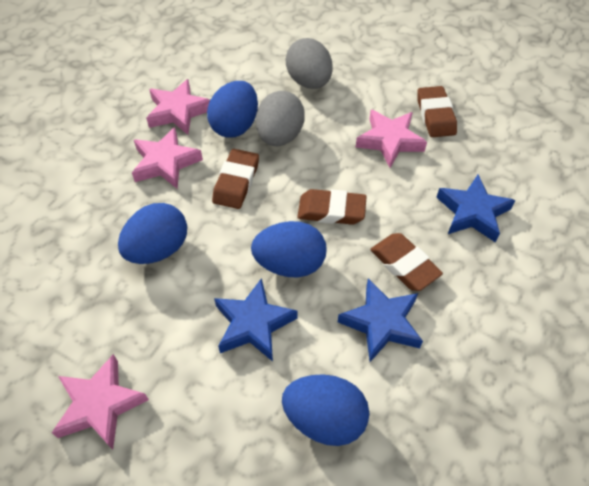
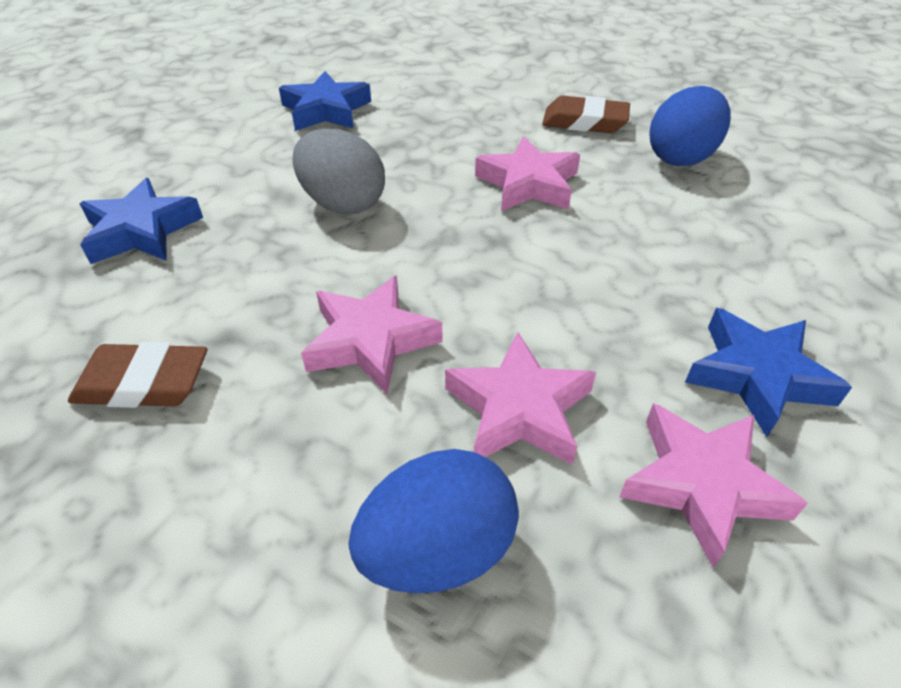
blue egg: [118,203,187,264] [207,81,258,138] [251,221,326,277] [282,374,369,446] = 4 -> [348,449,519,593] [650,86,731,166] = 2
brown eraser: [212,149,259,209] [297,189,367,225] [371,233,443,291] [417,86,457,137] = 4 -> [68,342,207,408] [542,96,630,133] = 2
grey egg: [256,91,305,146] [285,38,333,89] = 2 -> [293,129,385,214] = 1

